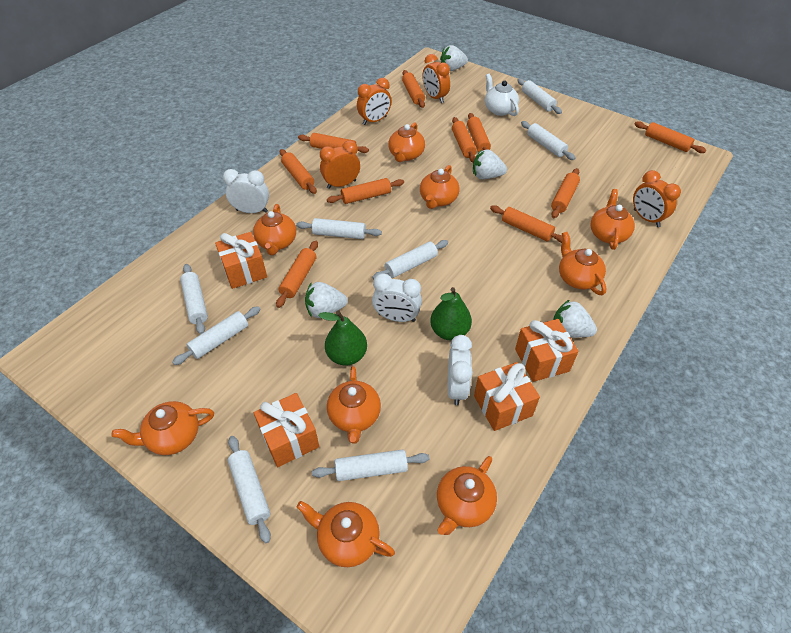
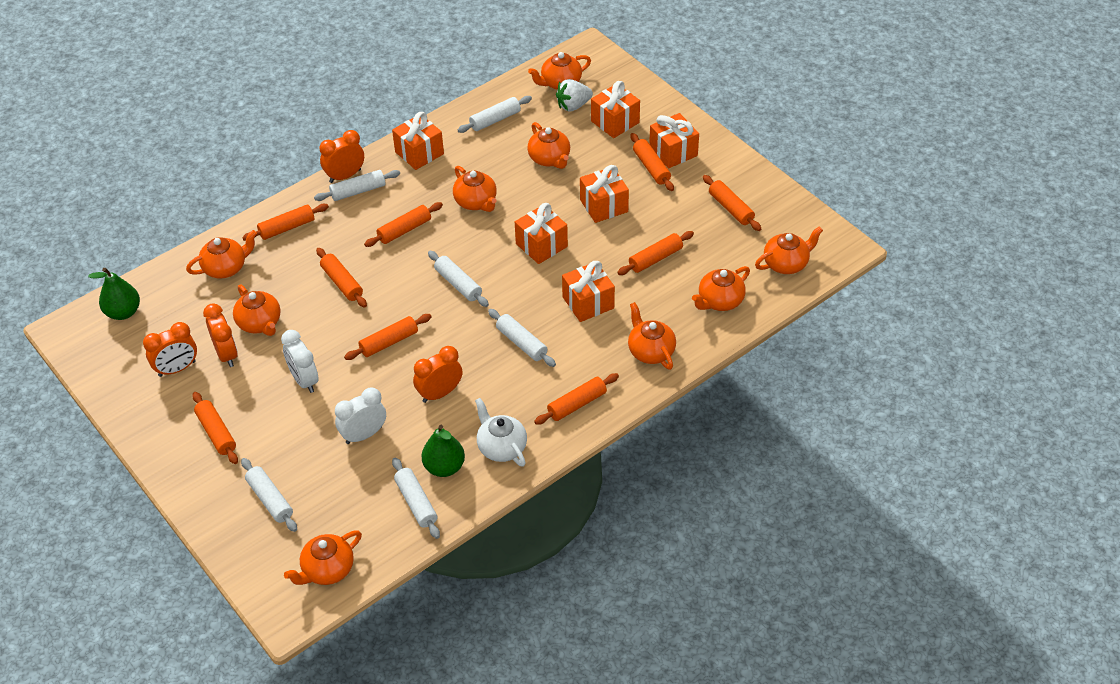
orange gift: [215,232,267,289] [254,393,319,467] [474,362,540,431] [515,319,578,382] = 4 -> [392,112,444,170] [515,203,568,264] [562,261,615,322] [580,165,629,223] [591,81,640,138] [649,113,699,168] = 6
orange rolling pin: [276,241,318,308] [280,149,317,194] [298,133,369,153] [327,178,404,204] [402,70,425,108] [452,117,477,163] [467,113,491,152] [490,205,563,243] [551,168,580,218] [634,121,706,153] = 10 -> [192,392,238,464] [242,204,329,241] [316,248,367,307] [344,314,431,360] [364,202,443,247] [534,373,619,425] [617,231,694,275] [630,133,674,191] [703,175,761,231] = 9
white clock: [223,169,269,213] [372,273,422,322] [448,335,473,405] = 3 -> [281,330,319,393] [335,387,386,444] = 2
white rolling pin: [172,306,261,365] [180,264,208,334] [228,436,271,543] [296,218,382,239] [312,449,430,481] [372,240,448,280] [517,79,562,114] [521,121,575,160] = 8 -> [241,458,297,532] [314,170,400,201] [392,457,440,539] [428,251,489,307] [458,96,532,133] [488,309,556,367] = 6
white strawberry: [305,282,348,318] [440,45,468,71] [473,149,507,179] [553,299,597,338] = 4 -> [556,79,593,112] = 1

